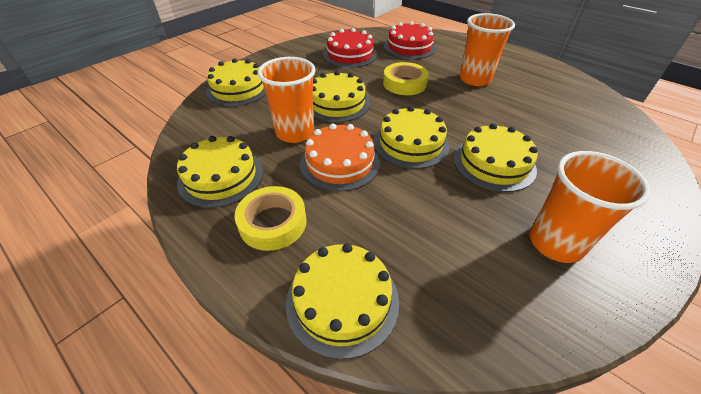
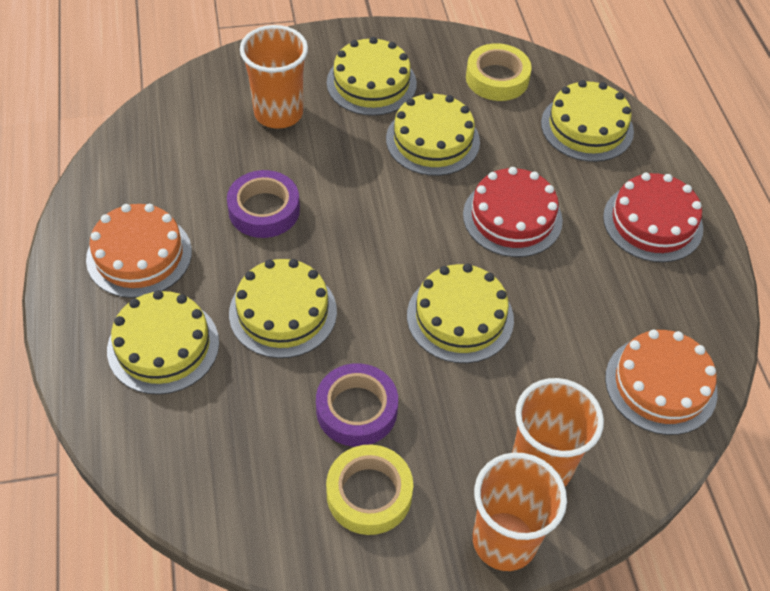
orange cake: [300,123,380,191] = 1 -> [86,204,192,298] [605,330,718,435] = 2
purple tape: none = 0 -> [227,170,300,238] [316,363,398,447] = 2

